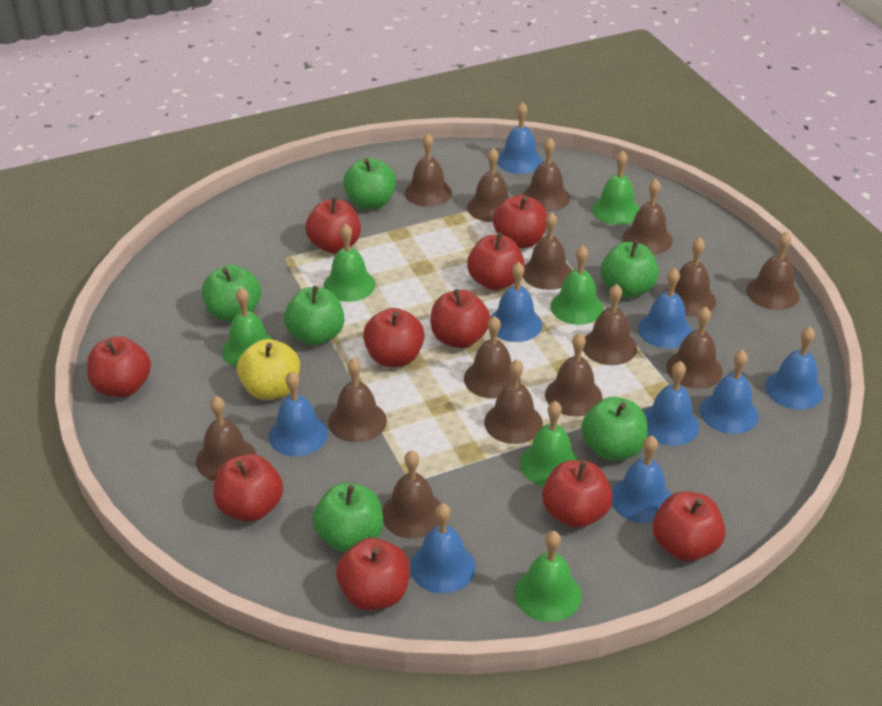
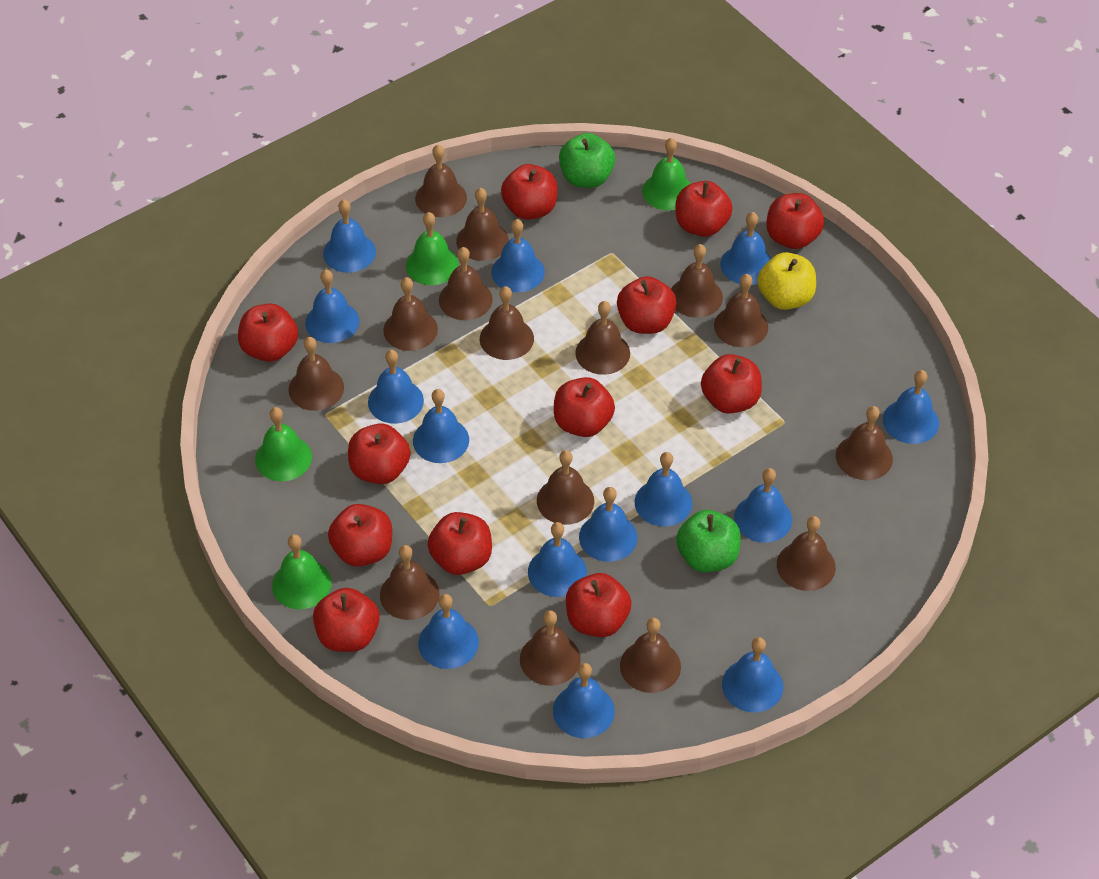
blue bell: [268,371,328,456] [410,503,476,594] [490,262,542,342] [497,102,543,174] [612,436,671,523] [638,268,692,348] [644,361,699,446] [700,350,759,434] [765,327,823,410] = 9 -> [305,270,360,343] [323,199,376,273] [368,350,424,424] [413,389,469,463] [418,594,479,669] [491,219,545,292] [528,522,587,597] [553,663,615,738] [579,487,637,562] [635,452,692,527] [720,212,771,285] [722,637,783,712] [734,468,792,543] [883,370,939,444] = 14
green apple: [202,265,261,322] [284,286,344,345] [312,483,383,552] [343,158,396,210] [581,397,647,461] [601,240,659,298] = 6 -> [559,133,615,188] [676,510,741,572] = 2
green bell: [222,288,273,368] [323,224,376,302] [514,531,582,622] [520,401,579,486] [550,245,604,325] [592,151,640,225] = 6 -> [255,407,312,481] [272,534,332,609] [406,212,459,285] [642,138,691,211] = 4
red apple: [87,336,151,397] [213,454,283,522] [305,197,361,253] [336,538,410,610] [363,308,425,367] [431,289,490,348] [467,233,525,290] [493,195,547,248] [542,460,613,528] [653,491,725,561] = 10 -> [238,303,298,362] [313,588,380,652] [328,504,392,567] [348,423,411,484] [428,512,492,575] [501,164,558,220] [554,377,615,437] [566,573,631,637] [617,276,677,334] [676,181,733,237] [701,354,762,414] [766,193,824,249] = 12

